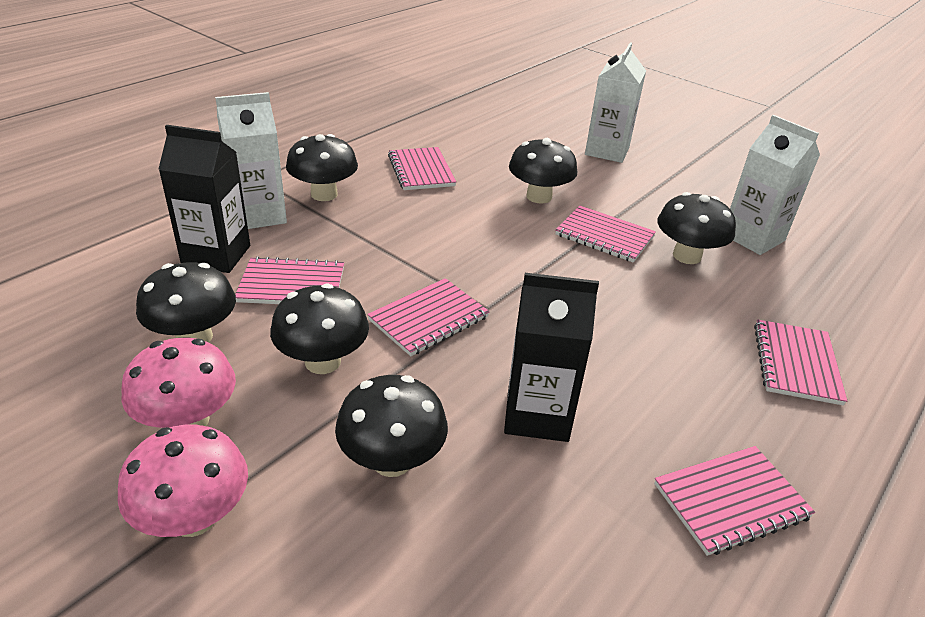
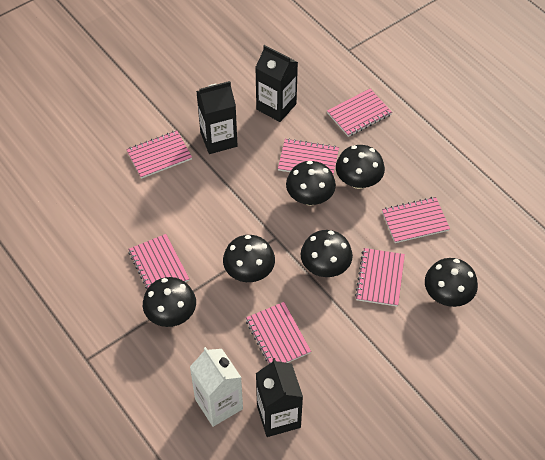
black carton: [159,125,250,273] [504,273,599,442] = 2 -> [196,81,238,154] [255,45,298,122] [256,358,303,437] = 3
pink mushroom: [118,425,248,537] [121,338,236,428] = 2 -> none = 0
pink notebook: [235,256,344,304] [367,278,490,356] [388,147,456,190] [555,206,656,263] [654,446,815,556] [754,319,847,406] = 6 -> [126,130,192,179] [128,234,189,289] [246,302,311,364] [278,138,339,175] [327,89,392,137] [355,248,405,307] [382,197,450,243] = 7
white carton: [215,92,287,229] [585,42,646,163] [730,115,820,255] = 3 -> [190,347,243,427] = 1

